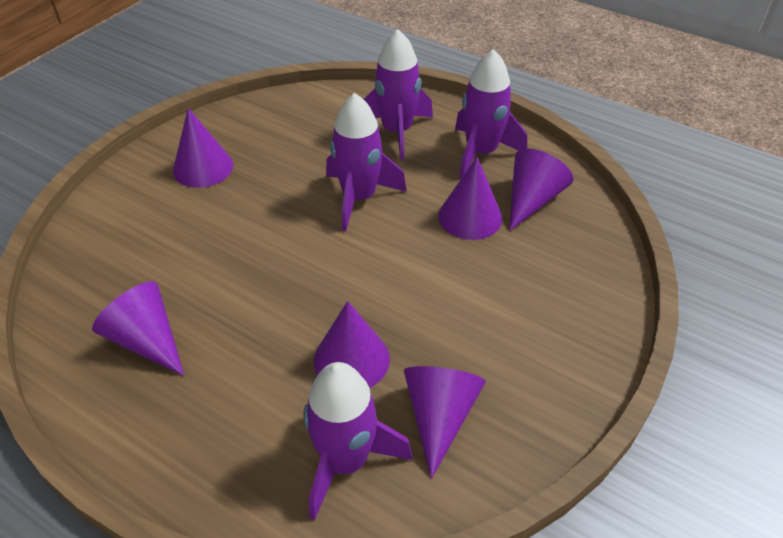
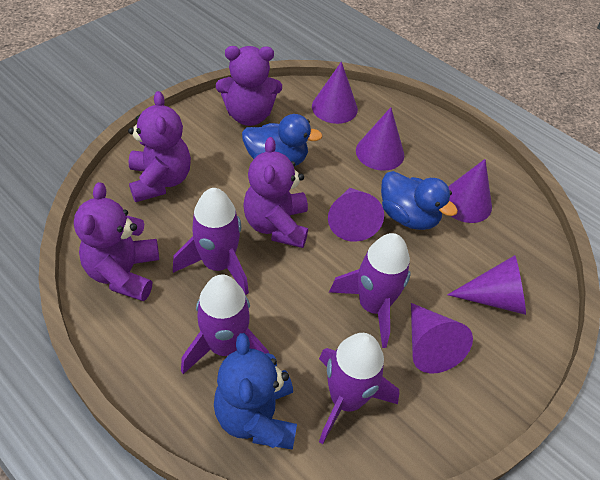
blue duck: none = 0 -> [242,114,323,166] [381,171,458,230] = 2
blue teddy bear: none = 0 -> [214,333,297,450] = 1
purple teddy bear: none = 0 -> [74,182,159,301] [128,91,191,202] [216,46,282,126] [243,137,308,248] = 4

